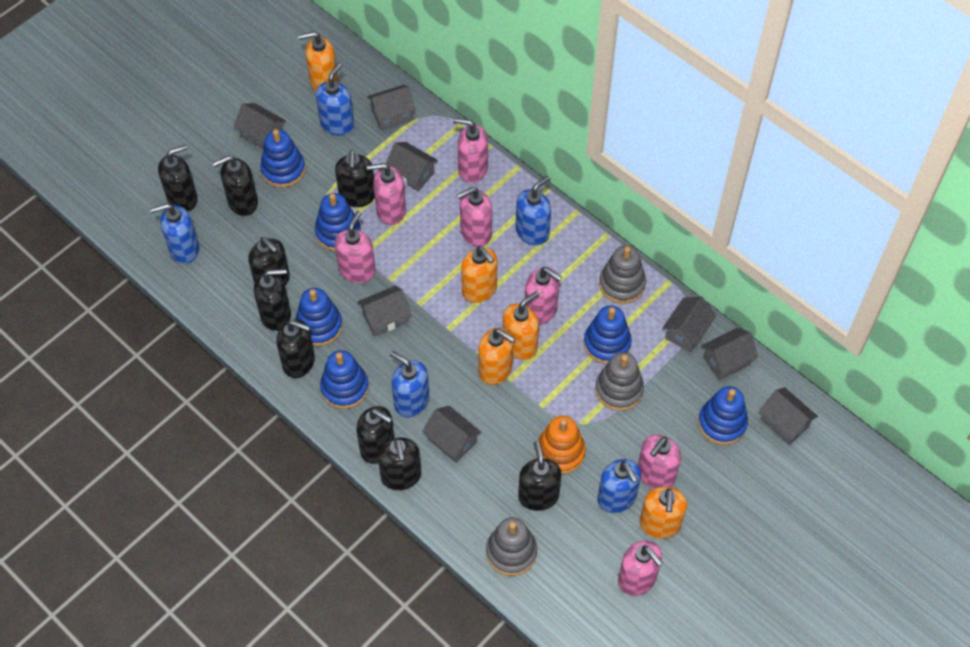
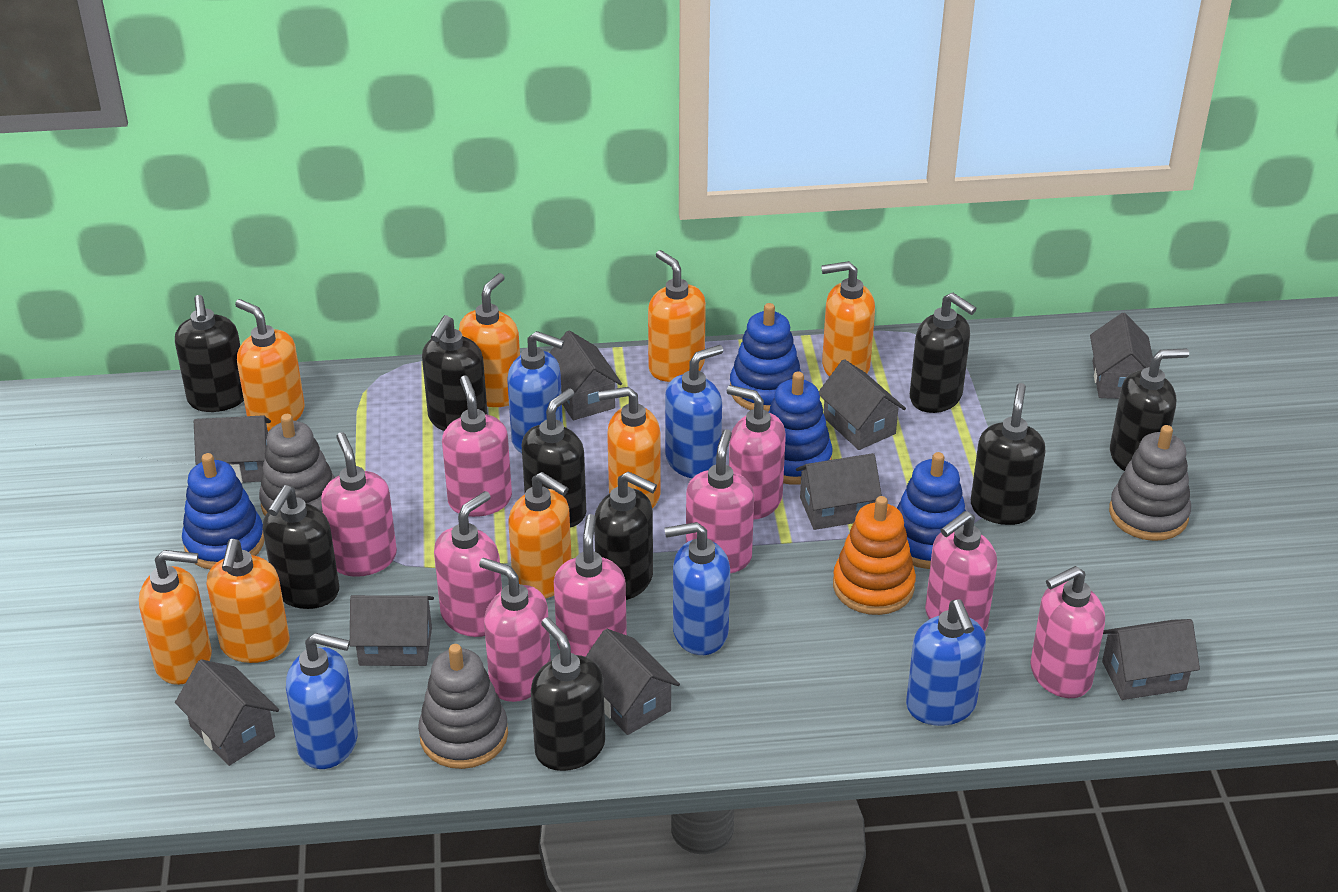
blue stacking toy: [260,129,305,188] [295,288,343,346] [315,193,361,251] [320,350,369,409] [584,305,632,364] [698,386,748,445] = 6 -> [182,453,264,569] [730,303,801,412] [769,371,833,485] [897,452,966,569] = 4
grey house: [234,103,286,149] [358,286,411,336] [367,85,416,130] [386,142,438,192] [422,406,481,463] [663,296,716,352] [701,328,758,380] [759,388,818,445] = 8 -> [175,659,279,766] [194,415,271,483] [350,595,434,666] [549,330,622,420] [586,629,680,735] [796,453,882,530] [819,359,906,450] [1090,313,1153,399] [1102,619,1200,700] = 9
orange soap dispenser: [298,31,338,92] [461,246,497,303] [478,328,515,385] [503,291,539,360] [639,487,687,539] = 5 -> [139,550,212,685] [207,539,290,663] [235,299,305,432] [459,273,520,407] [508,472,571,599] [598,387,661,508] [648,250,706,382] [821,261,875,377] = 8
pink soap dispenser: [335,211,376,283] [367,163,406,225] [453,118,488,183] [457,187,492,247] [525,267,562,325] [618,541,663,596] [638,435,681,489] = 7 -> [321,432,397,577] [434,491,502,637] [442,376,512,517] [479,558,551,702] [554,514,627,657] [686,429,754,573] [727,385,786,520] [925,511,997,632] [1030,566,1105,698] = 9

